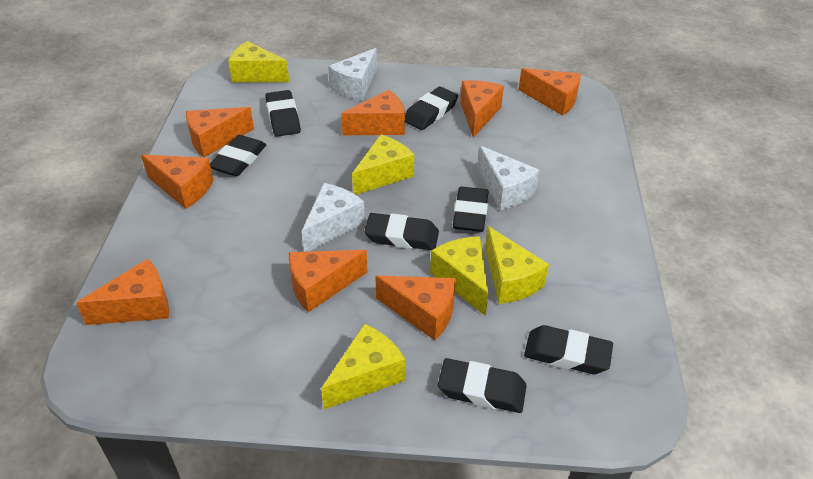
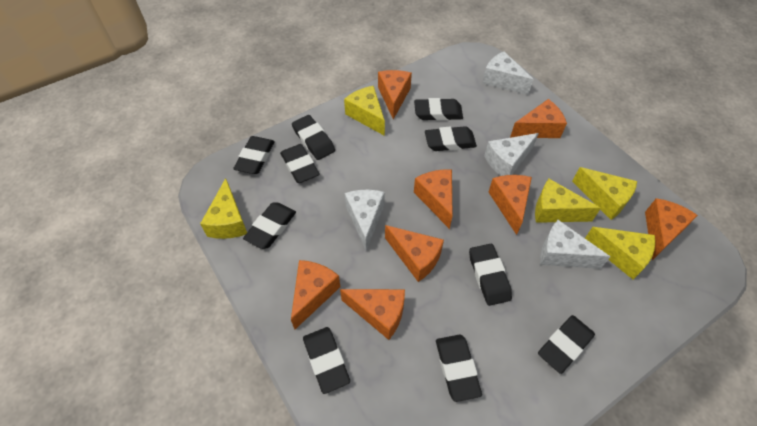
black eraser: [210,135,266,176] [265,90,301,137] [364,213,439,250] [405,87,458,130] [438,358,527,413] [453,187,489,232] [524,325,613,374] = 7 -> [233,136,275,174] [243,203,296,249] [280,144,320,183] [292,115,335,160] [303,327,350,394] [414,98,463,121] [425,126,477,151] [436,335,482,402] [469,244,512,306] [538,315,595,374] = 10
white cheese: [302,183,365,252] [328,48,377,100] [477,145,539,210] = 3 -> [344,190,385,251] [482,51,534,95] [484,133,539,176] [540,220,610,269] = 4

